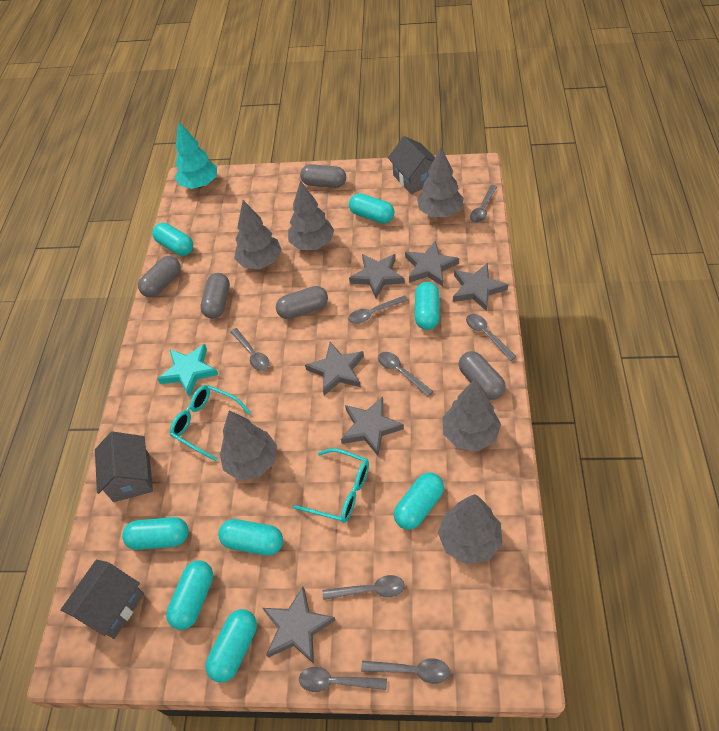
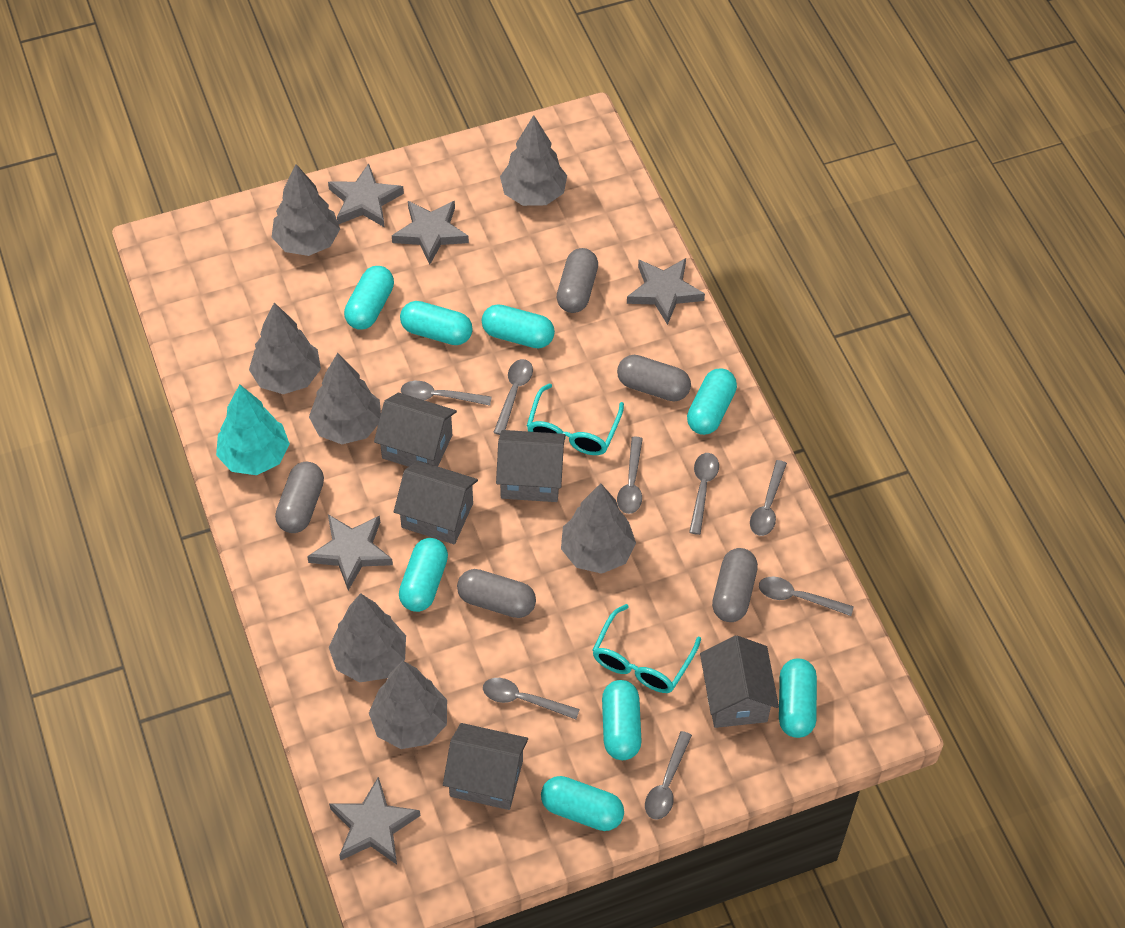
grey house: [60,559,144,639] [95,431,153,502] [388,136,435,194] = 3 -> [374,393,457,467] [394,461,478,544] [443,723,528,810] [496,430,565,502] [700,635,779,728] = 5
grey star: [262,586,335,664] [305,342,364,396] [341,396,404,456] [349,254,405,298] [405,241,459,286] [453,263,508,312] = 6 -> [307,514,393,590] [328,163,404,228] [329,777,420,864] [392,201,469,265] [627,258,705,325] = 5
grey tree: [220,410,277,480] [234,200,282,269] [288,180,335,250] [417,147,464,217] [438,494,502,564] [442,379,501,451] = 6 -> [249,302,321,394] [272,164,340,256] [309,353,381,444] [329,593,406,683] [369,661,447,749] [500,115,567,206] [561,483,636,574] = 7
turquoise star: [158,344,218,397] = 1 -> none = 0

